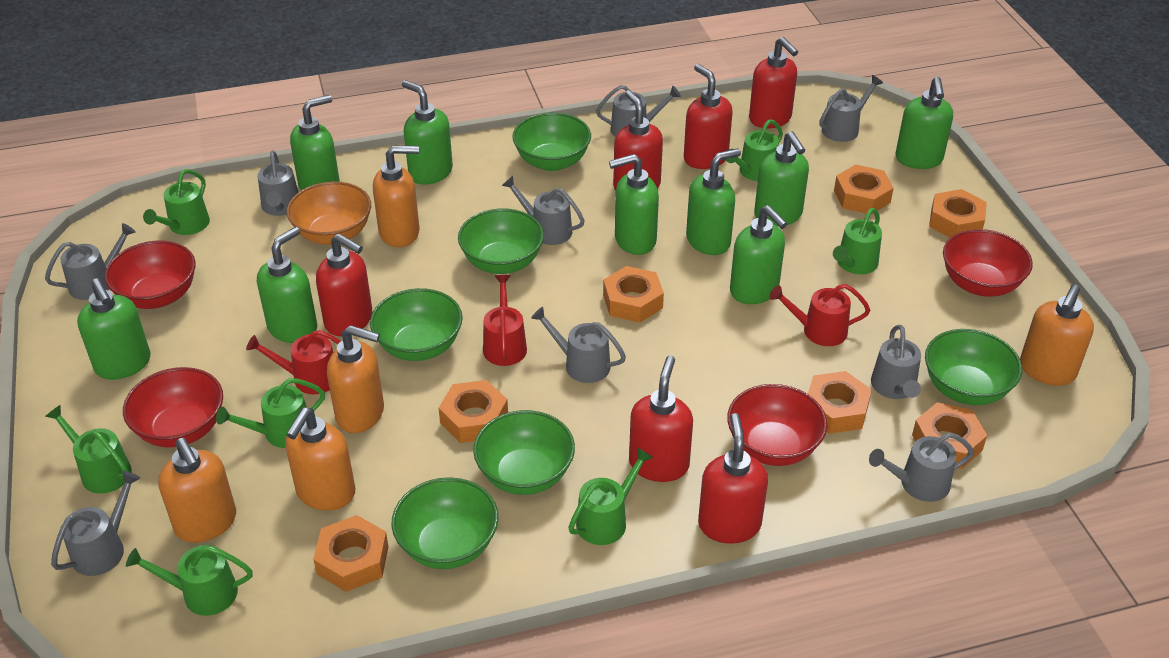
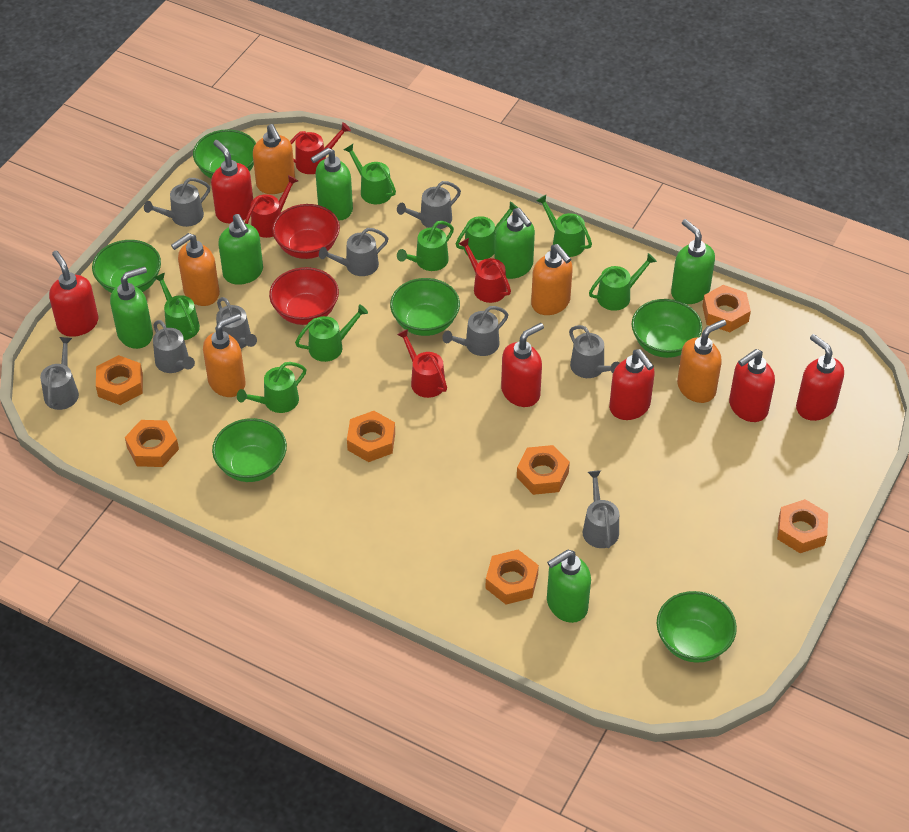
green soap dispenser: [77,278,151,380] [257,227,317,343] [290,95,340,190] [402,80,453,185] [609,154,659,255] [686,148,741,255] [730,205,787,304] [754,131,809,226] [896,77,953,169] = 9 -> [110,266,153,349] [218,214,263,285] [311,148,353,221] [494,208,535,279] [547,550,591,623] [671,219,715,304] = 6
green watering can: [45,405,132,494] [126,545,253,616] [143,169,210,235] [216,378,325,448] [568,448,653,545] [726,119,783,181] [833,208,882,274] = 7 -> [153,273,200,340] [237,362,306,413] [295,304,368,362] [344,144,396,204] [397,221,454,271] [456,202,518,260] [536,195,592,257] [589,253,657,311] = 8
orange bowl: [287,181,371,245] = 1 -> none = 0
red bowl: [105,241,196,309] [123,367,223,448] [727,384,827,466] [943,229,1033,297] = 4 -> [269,267,339,325] [272,204,340,259] = 2
red watering can: [246,330,341,394] [483,274,527,366] [769,284,870,346] = 3 -> [245,175,298,238] [290,122,351,174] [397,329,447,398] [459,238,511,303] = 4

